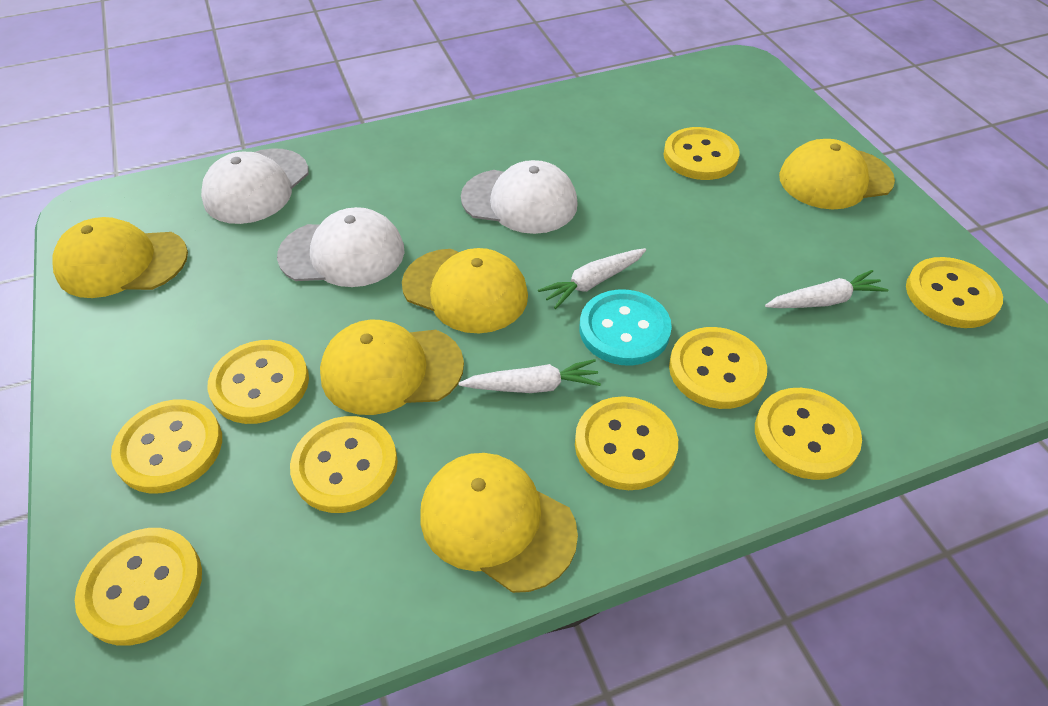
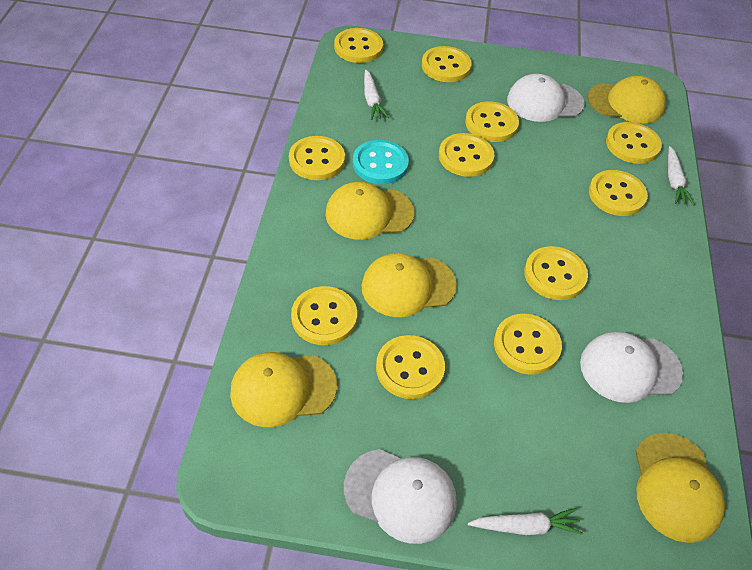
yellow button: [75,528,202,646] [111,399,222,493] [208,340,309,424] [290,416,398,513] [575,396,678,490] [663,127,740,180] [669,327,767,409] [755,388,862,480] [906,257,1003,328] = 9 -> [289,136,345,180] [291,286,357,345] [334,28,383,63] [376,335,445,399] [422,46,472,82] [439,133,494,177] [465,101,519,142] [494,314,562,375] [524,246,588,300] [589,170,648,216] [606,122,662,164] = 11

